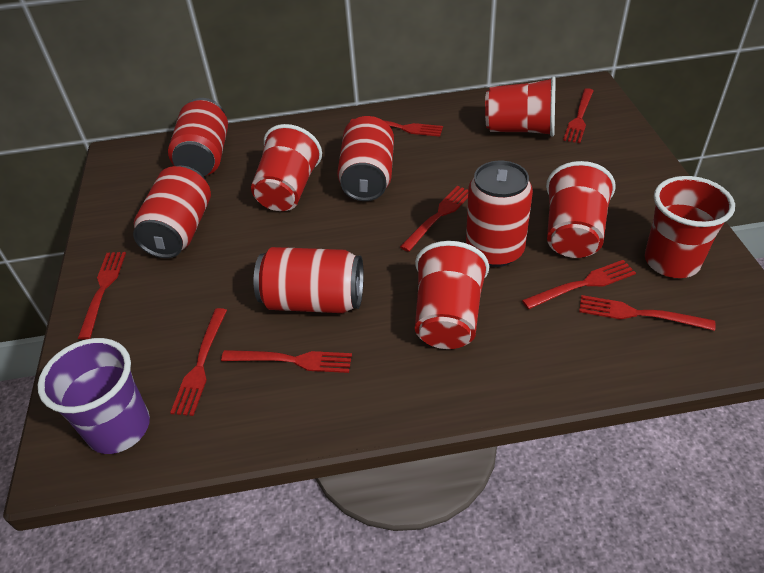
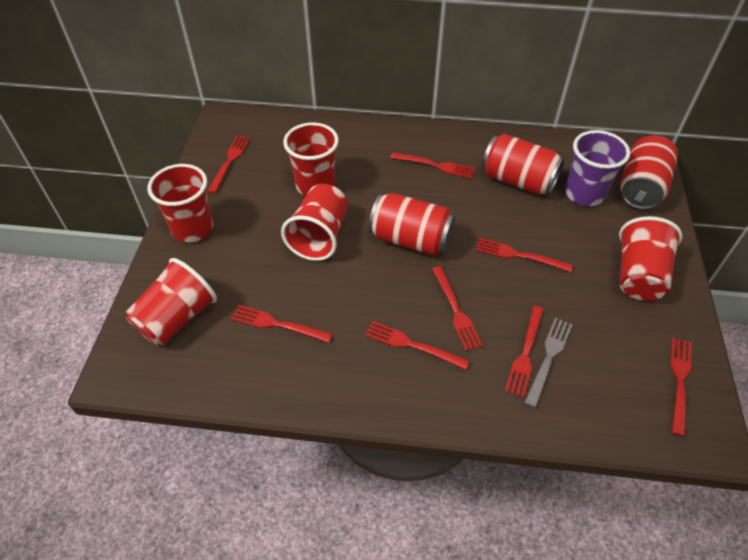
grey fork: none = 0 -> [524,318,572,408] = 1
red can: [133,166,211,258] [168,98,228,176] [254,247,364,313] [337,116,394,201] [466,161,533,267] = 5 -> [369,193,455,256] [482,134,565,195] [620,135,678,210] = 3

